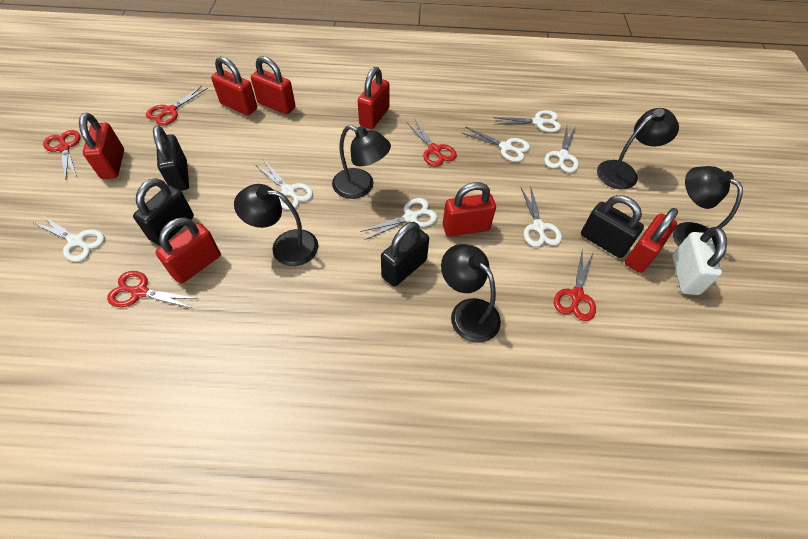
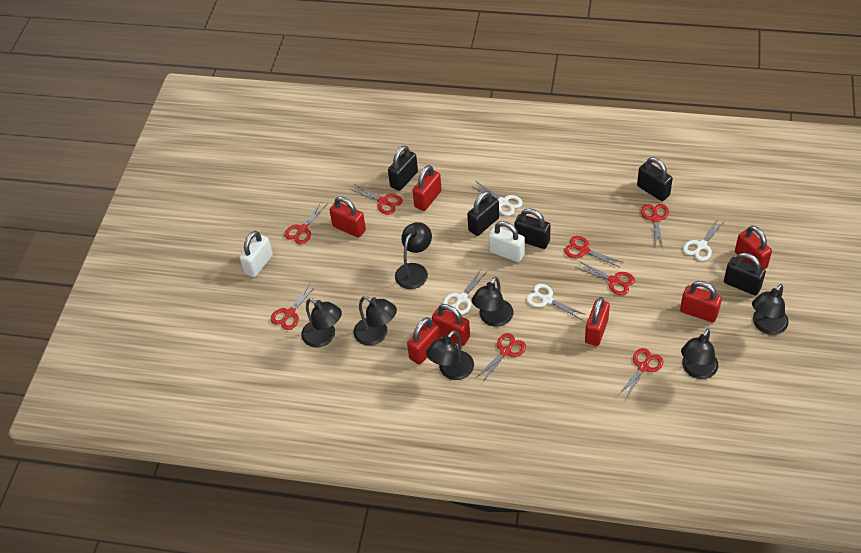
black lamp: [234,184,318,266] [332,125,391,199] [441,244,501,343] [597,108,679,189] [673,166,743,250] = 5 -> [301,298,342,348] [353,296,397,346] [395,222,432,289] [426,330,474,380] [471,277,513,327] [681,328,718,379] [752,284,789,335] = 7
black padlock: [133,178,194,246] [153,125,189,191] [381,222,429,287] [581,195,644,258] = 4 -> [388,146,418,191] [467,191,499,236] [514,208,551,249] [637,157,673,201] [724,253,766,296] = 5
red scissors: [43,130,80,180] [107,271,198,308] [146,86,208,126] [407,120,457,167] [554,249,596,321] = 5 -> [271,282,317,330] [284,201,328,244] [350,184,403,215] [477,333,526,383] [564,236,624,267] [575,261,635,295] [619,348,664,399] [641,204,669,248] = 8
white padlock: [672,227,727,295] = 1 -> [239,231,273,277] [489,221,525,262] = 2
white scissors: [33,215,105,262] [256,161,313,210] [360,198,438,240] [461,127,530,162] [493,110,561,132] [521,188,562,247] [544,127,579,173] = 7 -> [443,269,488,315] [471,181,523,216] [526,284,586,320] [683,219,726,261] = 4

